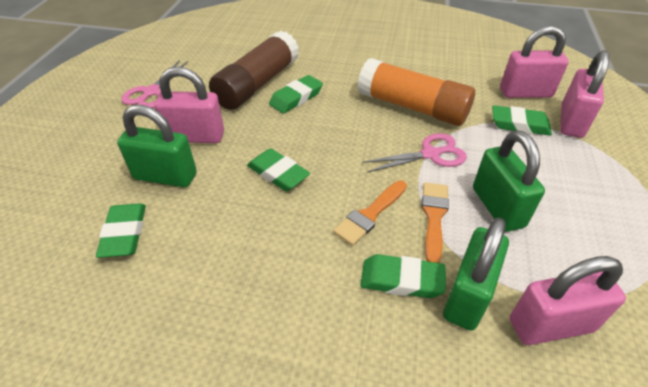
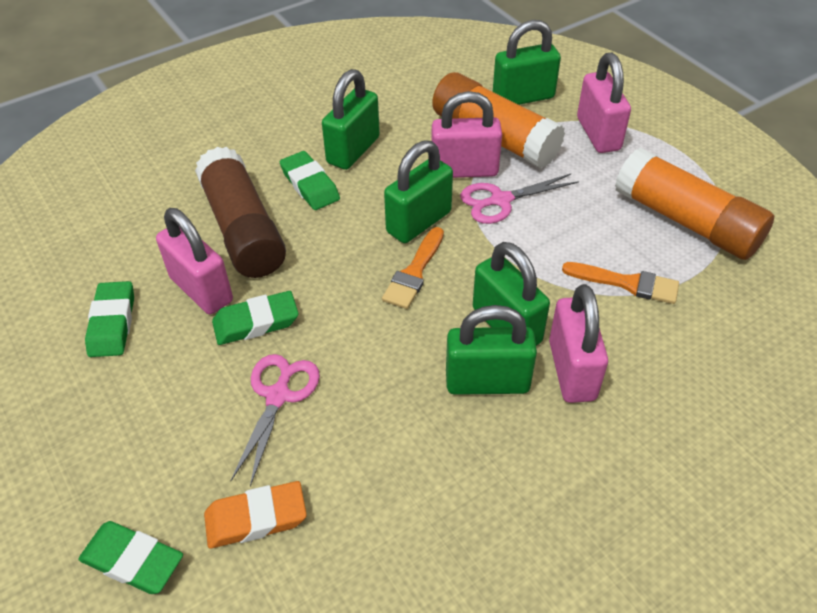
green eraser: [96,203,146,258] [247,148,310,191] [269,75,323,114] [360,254,446,298] [492,105,552,135] = 5 -> [78,521,183,594] [85,281,134,357] [212,291,299,345] [280,151,340,210] = 4
green padlock: [117,105,197,187] [443,218,509,331] [473,130,545,232] = 3 -> [322,69,380,170] [384,140,453,243] [446,305,537,395] [473,242,550,346] [493,20,561,105] = 5
orange eraser: none = 0 -> [204,481,307,548] = 1
orange glue stick: [357,58,475,126] = 1 -> [432,72,565,168] [615,148,774,260] = 2

